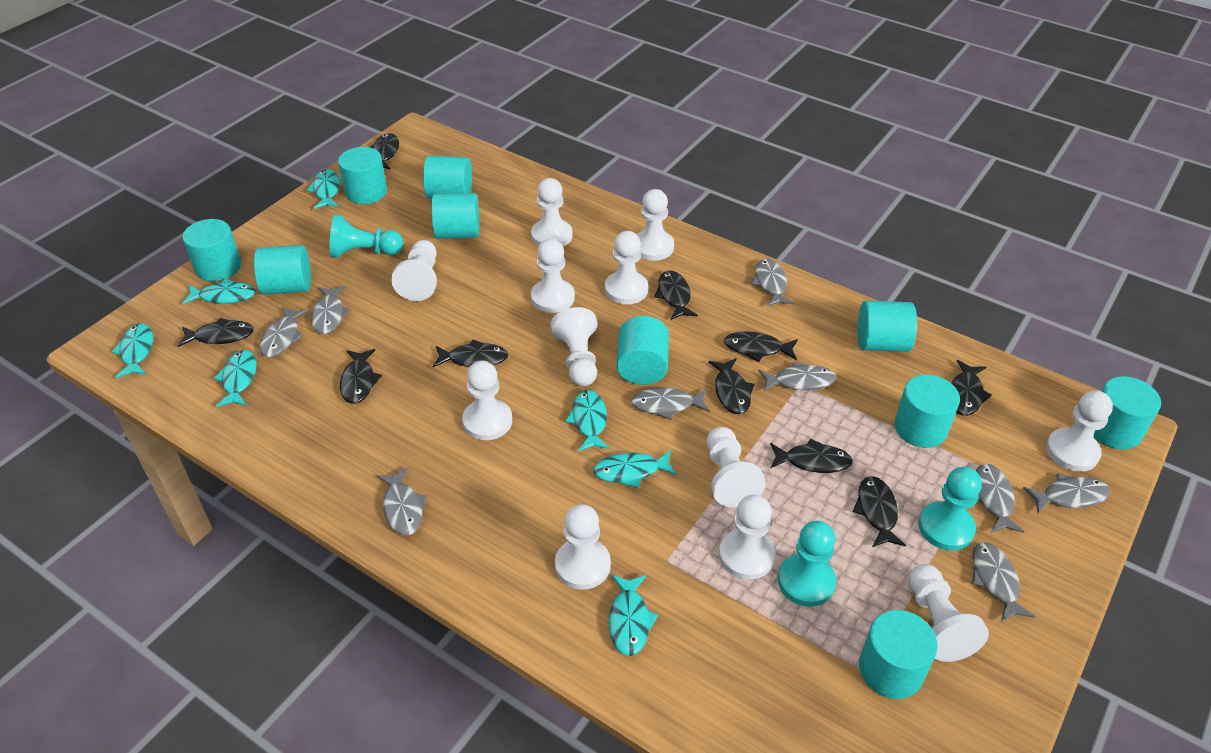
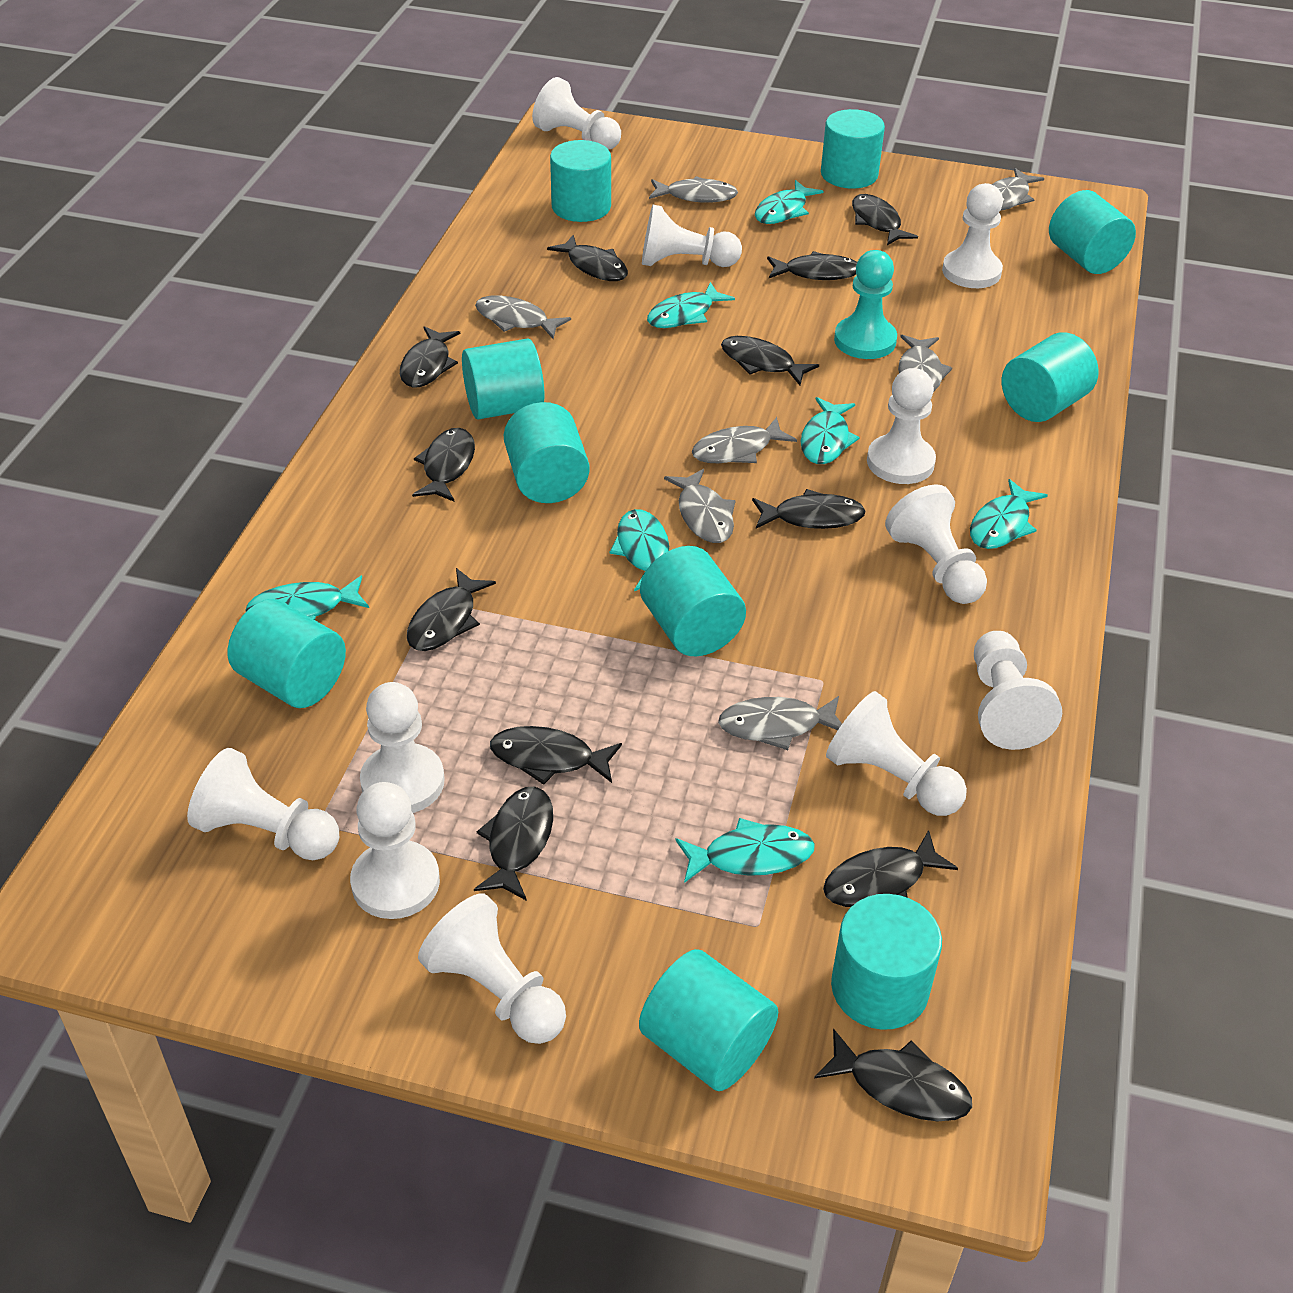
black fish: [177,318,254,347] [340,349,382,404] [370,133,399,170] [433,339,508,367] [654,270,698,320] [708,358,755,414] [724,331,798,362] [770,439,853,473] [853,476,906,547] [951,360,992,416] = 10 -> [400,326,460,388] [407,568,496,651] [412,428,475,501] [474,787,553,901] [490,726,622,785] [547,235,628,281] [721,336,819,385] [752,489,866,529] [767,251,857,280] [814,1029,972,1122] [823,830,958,907] [852,194,918,245] = 12
grey fish: [260,306,308,357] [311,286,351,334] [377,467,427,536] [631,388,710,420] [751,258,794,306] [758,361,836,392] [972,542,1036,622] [976,464,1025,533] [1023,473,1110,513] = 9 -> [475,295,571,339] [649,176,738,203] [664,469,736,543] [692,417,797,463] [718,696,842,750] [898,335,952,391] [992,168,1044,211] = 7
turquoise pawn: [330,215,403,258] [778,521,836,607] [918,467,982,551] = 3 -> [834,250,897,359] = 1
white pawn: [391,240,437,301] [462,361,512,440] [531,178,573,246] [531,239,575,313] [550,307,597,386] [555,504,611,590] [605,231,648,304] [636,189,674,261] [707,427,766,508] [719,495,775,580] [908,564,989,662] [1046,391,1113,472] = 12 -> [187,748,339,860] [350,782,440,919] [360,682,445,813] [418,893,566,1044] [532,77,621,150] [642,205,742,267] [826,691,967,816] [867,368,936,484] [885,484,987,604] [942,183,1003,288] [974,631,1062,750] = 11

